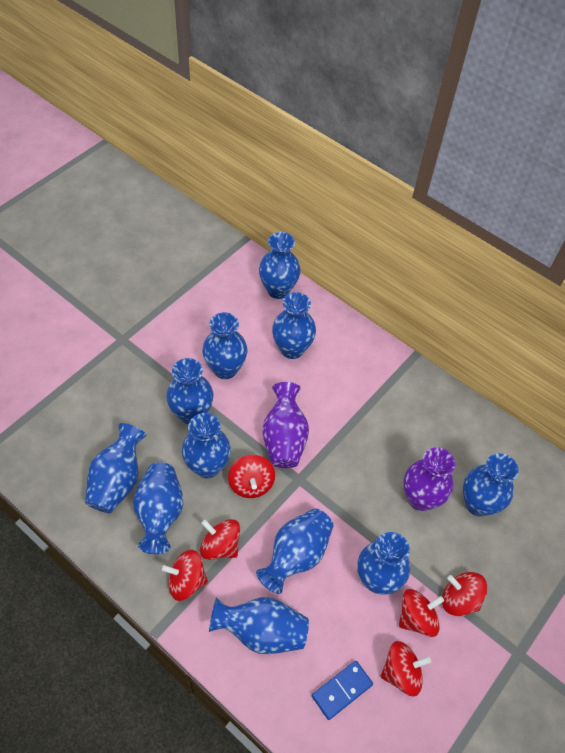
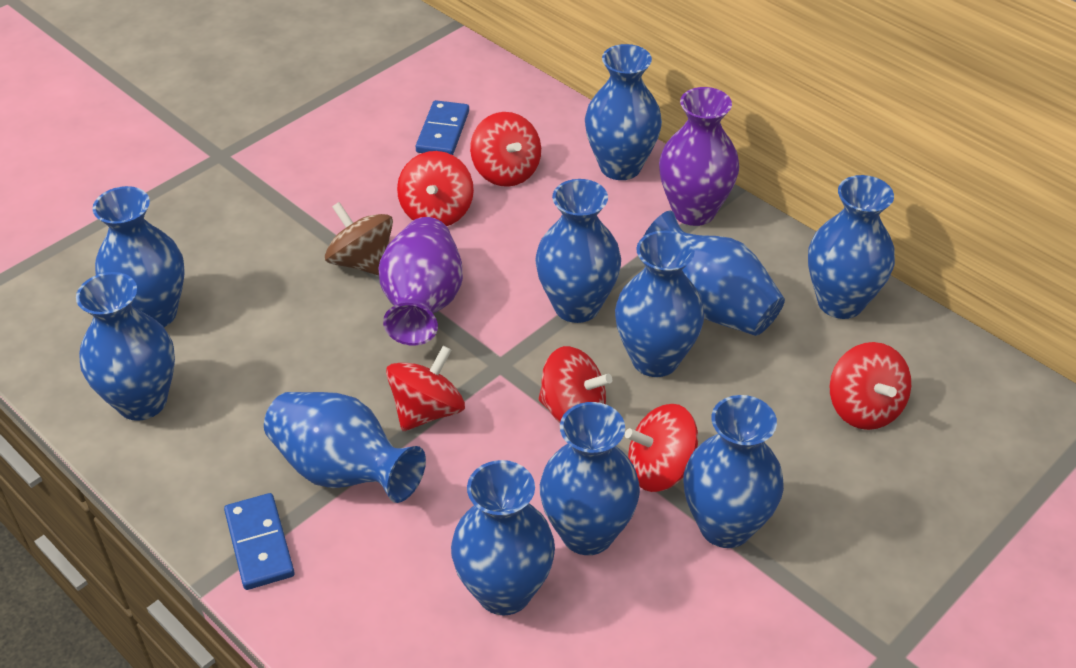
blue domino: [312,661,373,720] = 1 -> [224,493,295,590] [416,100,469,155] = 2
brown spinning top: none = 0 -> [325,202,393,276] = 1

